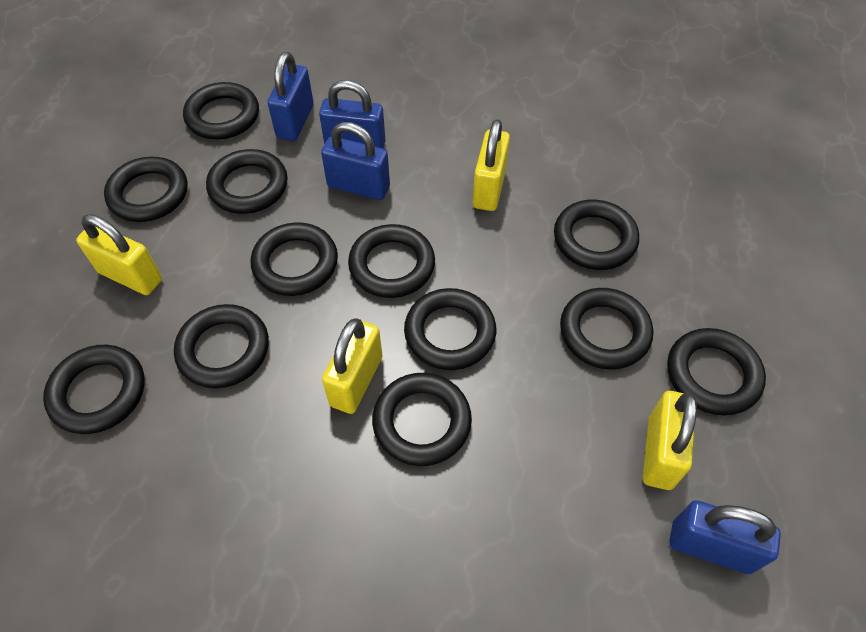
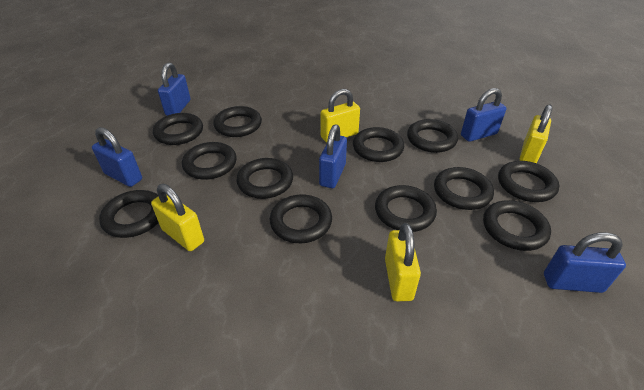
blue padlock: [268,52,314,141] [319,80,385,148] [321,122,390,200] [669,500,781,574] = 4 -> [92,127,142,187] [158,62,191,116] [319,125,347,188] [461,88,506,142] [544,232,626,293] = 5

